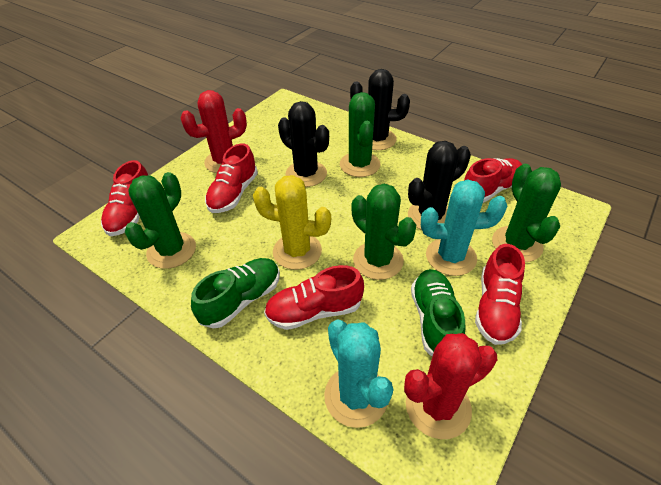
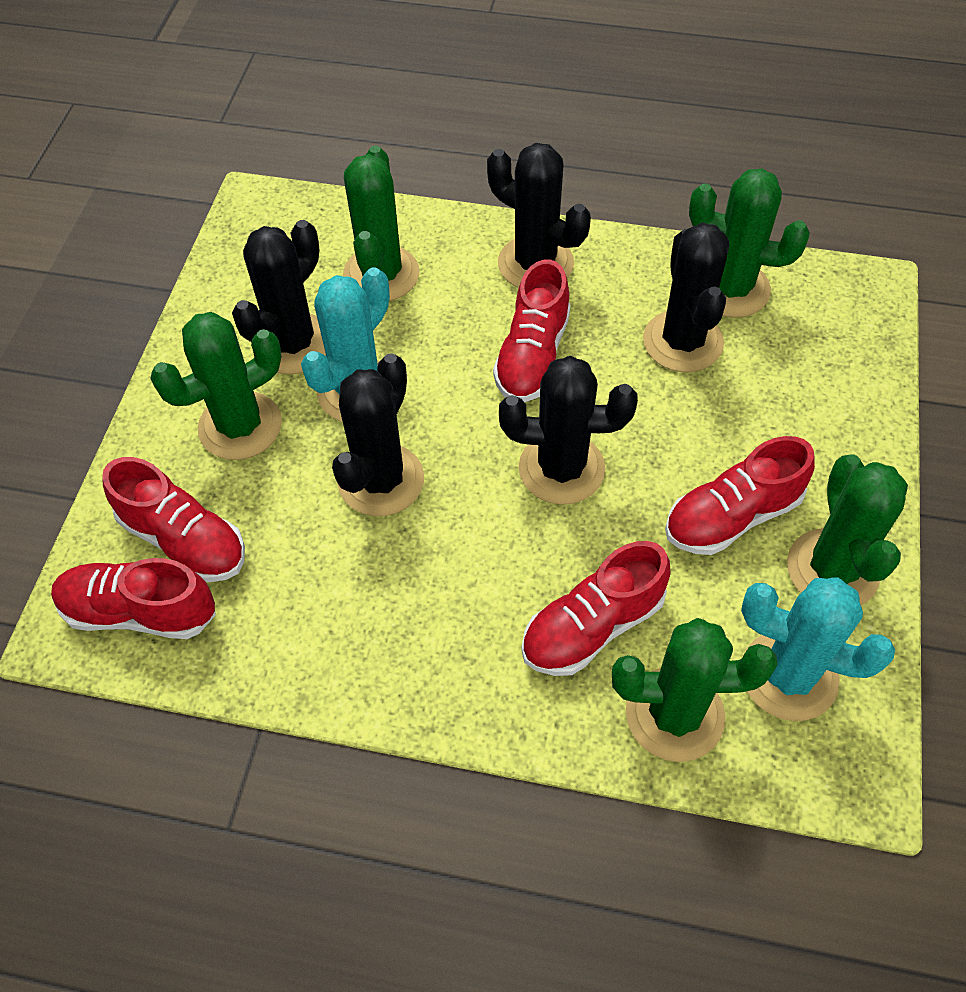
black cactus: [278,101,329,187] [350,69,410,150] [408,141,471,230] = 3 -> [232,220,326,374] [332,353,424,516] [487,143,591,288] [499,356,638,505] [643,223,729,372] = 5
green cactus: [124,172,196,269] [340,92,380,177] [352,184,416,280] [492,164,561,262] = 4 -> [150,312,282,460] [343,146,419,301] [612,618,778,762] [689,168,810,318] [787,454,908,605] = 5
green shoe: [191,258,280,329] [411,269,466,356] = 2 -> none = 0
red cactus: [181,90,247,173] [404,333,497,439] = 2 -> none = 0
yellow cactus: [253,175,331,270] = 1 -> none = 0

